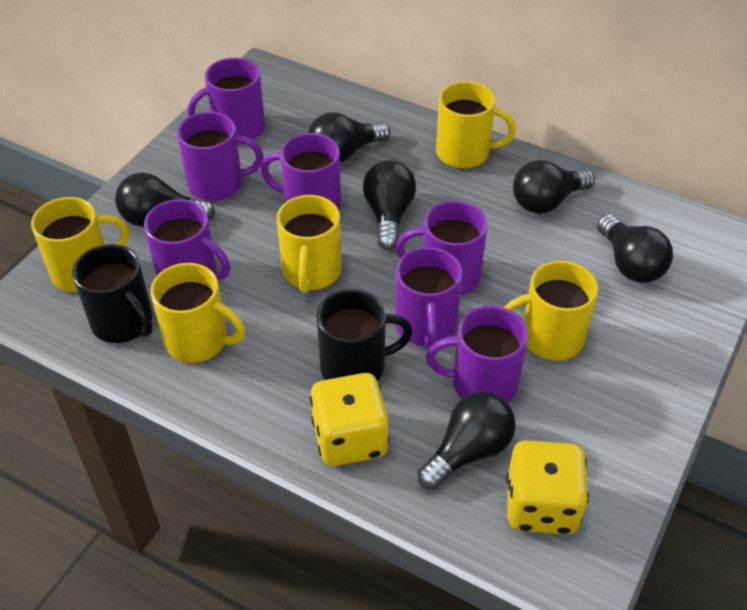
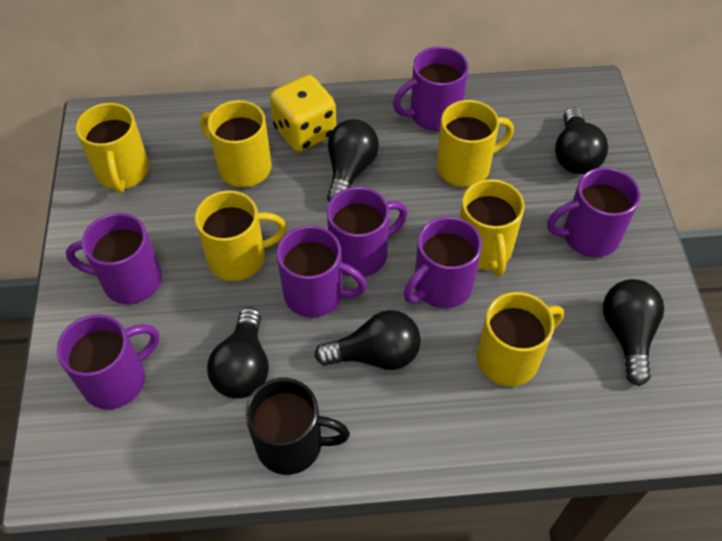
black light bulb: [115,173,215,227] [308,112,391,163] [363,160,416,250] [418,392,516,490] [513,160,595,214] [597,214,673,283] = 6 -> [207,307,269,399] [315,310,421,370] [327,119,379,202] [555,107,608,174] [603,279,664,386] = 5
black mug: [72,244,153,343] [316,289,413,381] = 2 -> [245,378,350,475] = 1
yellow dice: [310,373,389,466] [506,440,589,535] = 2 -> [270,75,337,152] = 1
yellow mug: [31,197,129,292] [150,263,245,363] [277,195,341,293] [436,81,516,168] [503,261,598,361] = 5 -> [76,103,149,193] [195,190,287,281] [200,100,272,187] [436,100,514,187] [460,179,525,276] [477,292,564,386] = 6

